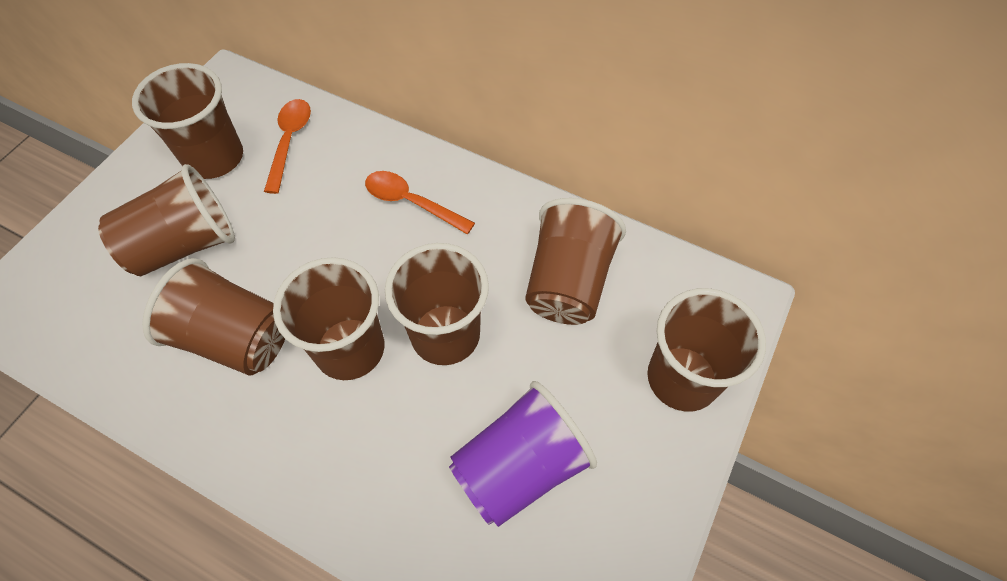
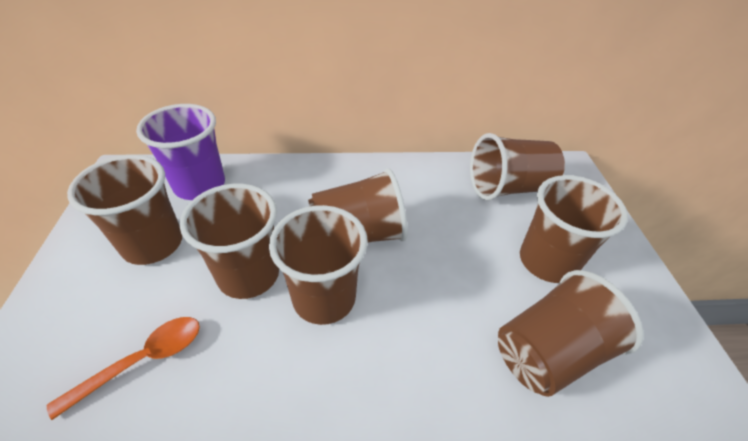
orange spoon: [264,99,311,194] [365,171,475,234] = 2 -> [47,317,200,420] = 1

